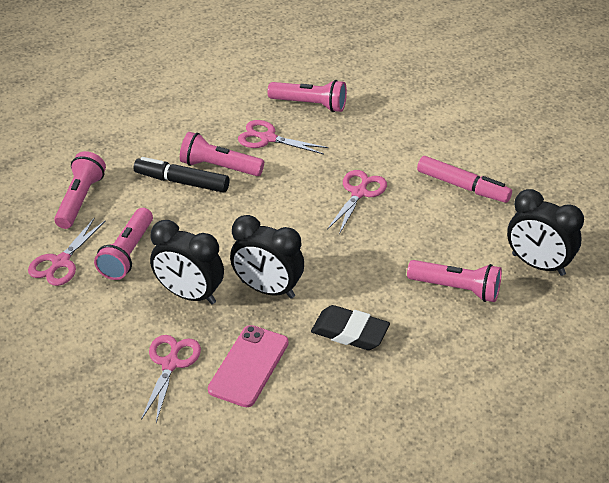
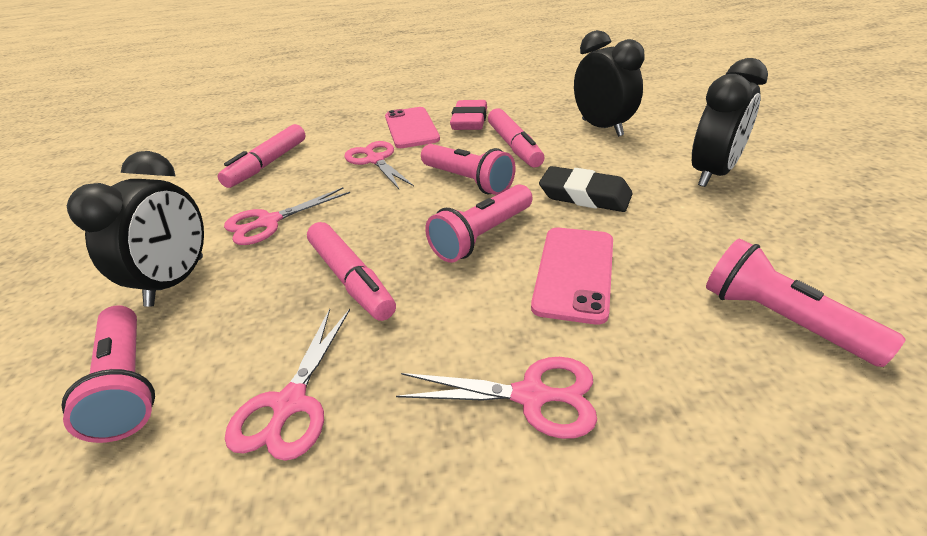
black marker: [134,157,229,193] = 1 -> none = 0
pink eraser: none = 0 -> [450,100,487,130] = 1
pink flashlight: [54,151,106,229] [94,208,153,280] [180,132,264,176] [267,80,347,112] [407,260,502,302] = 5 -> [61,305,155,443] [421,144,515,195] [425,184,532,263] [706,239,906,367] = 4
pink marker: [417,156,512,203] = 1 -> [218,124,306,188] [307,222,396,321] [488,108,544,167] = 3
pink phone: [208,325,289,407] = 1 -> [385,107,440,148] [531,228,613,325] = 2

